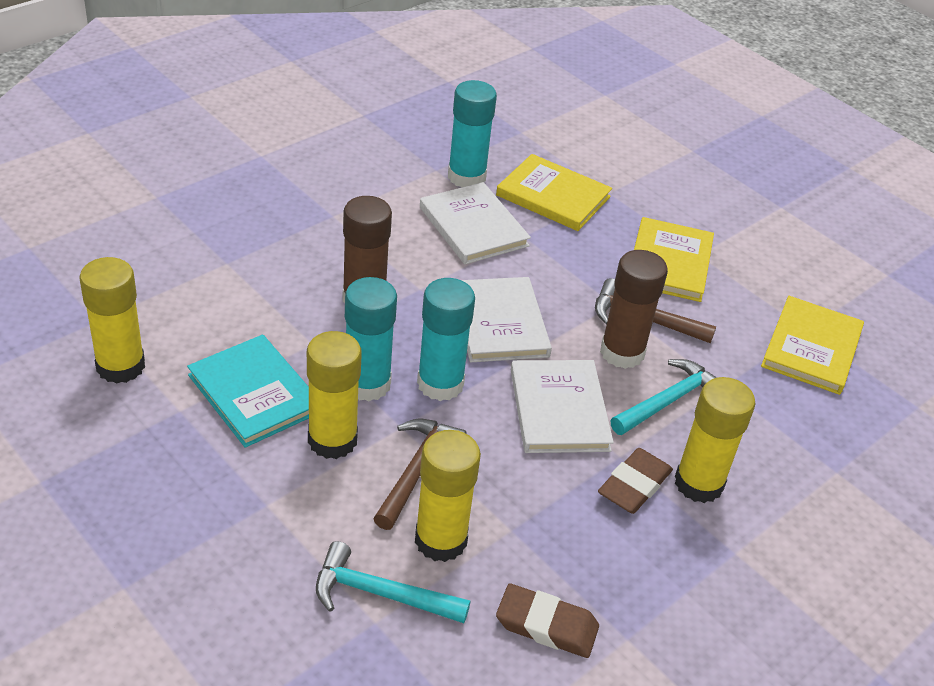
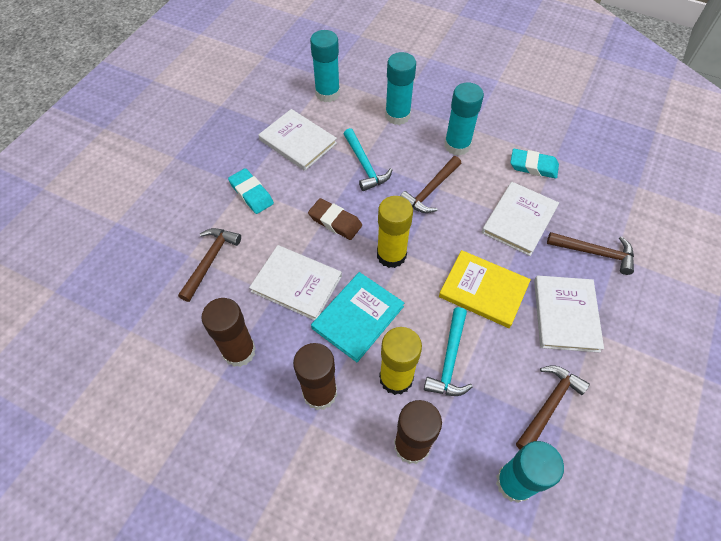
brown eraser: [496,583,599,658] [598,448,673,514] = 2 -> [308,198,362,240] = 1
brown glue stick: [342,196,392,303] [600,250,668,369] = 2 -> [201,298,256,367] [293,343,337,410] [394,400,442,464] = 3
brown hammer: [373,419,467,530] [595,278,716,343] = 2 -> [178,228,241,302] [400,156,461,213] [516,365,590,449] [547,232,634,275] = 4
turquoise eraser: none = 0 -> [228,168,274,214] [510,149,559,179] = 2
turquoise glue stick: [345,277,397,401] [417,278,475,401] [448,80,497,187] = 3 -> [310,30,340,102] [385,52,416,125] [444,82,484,156] [496,441,564,503] = 4
white book: [420,182,531,264] [462,277,552,362] [511,360,614,453] = 3 -> [249,245,342,321] [258,109,337,171] [482,182,559,256] [534,275,604,353] = 4
yellow book: [496,154,612,231] [634,217,714,302] [761,296,864,395] = 3 -> [439,250,531,328] = 1
yellow glue stick: [79,257,145,384] [307,331,362,459] [415,430,481,562] [675,377,755,503] = 4 -> [377,196,413,268] [379,327,422,395] = 2

